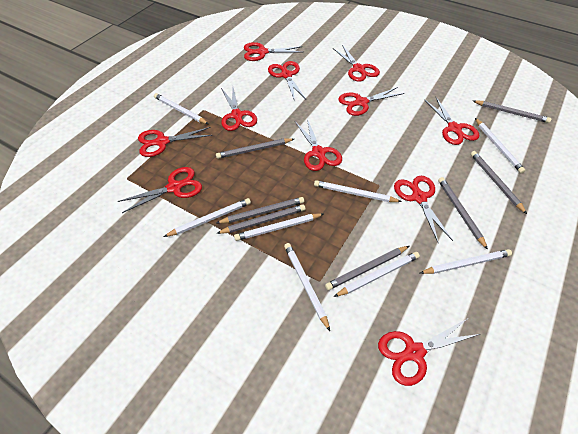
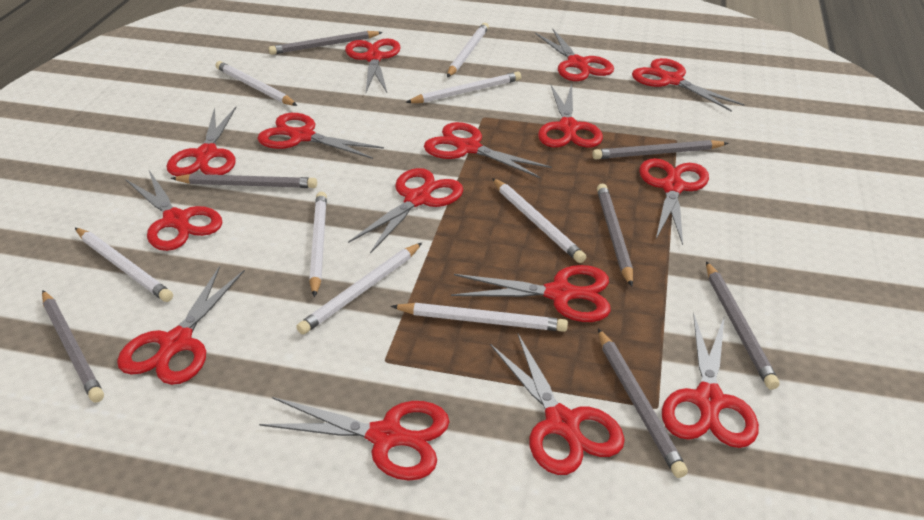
red scissors: [118,167,202,213] [138,127,213,157] [221,88,257,131] [244,42,303,61] [268,61,306,101] [295,119,342,171] [333,45,380,82] [338,87,405,116] [378,319,480,386] [394,176,453,244] [425,96,479,145] = 11 -> [117,266,245,385] [125,170,223,251] [166,107,236,176] [257,113,384,159] [259,397,449,481] [345,39,401,92] [348,168,463,254] [424,122,552,178] [451,265,611,322] [490,334,625,475] [535,28,614,81] [538,84,603,147] [632,58,745,112] [639,158,709,245] [662,313,759,448] = 15

